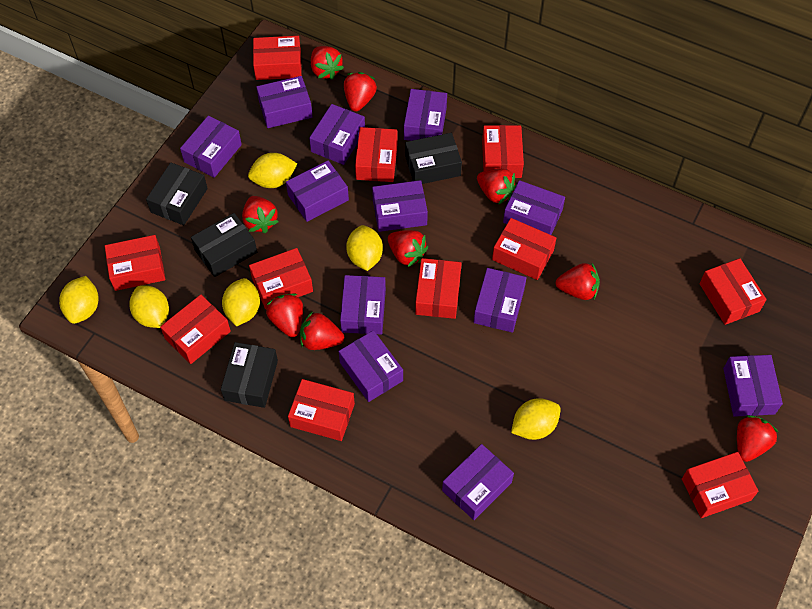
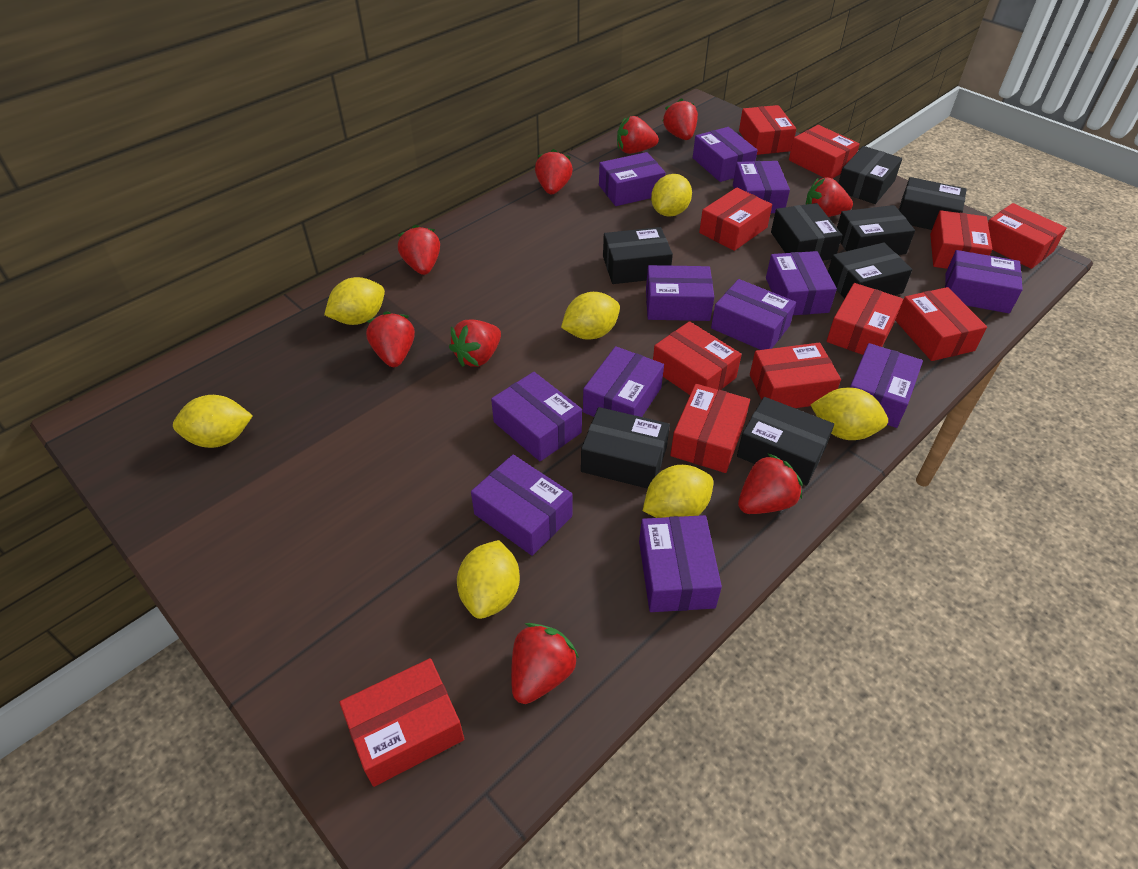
black box: [146,162,208,225] [191,213,257,277] [221,342,278,408] [405,133,462,184] = 4 -> [581,407,670,489] [603,227,673,284] [737,397,834,485] [771,203,842,261] [828,243,912,299] [837,205,915,255] [838,146,902,204] [899,177,967,230] = 8
yellow lemon: [59,276,98,324] [129,285,169,328] [222,278,260,327] [248,153,297,188] [346,225,383,271] [511,398,561,440] = 6 -> [173,395,253,448] [324,277,385,325] [457,540,520,619] [561,292,620,340] [643,465,713,518] [651,174,692,217] [811,387,888,440] = 7

